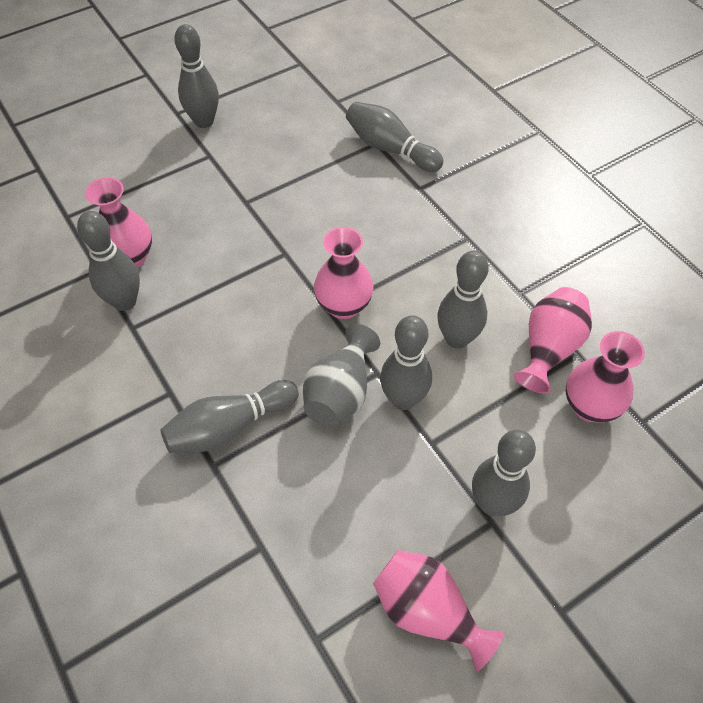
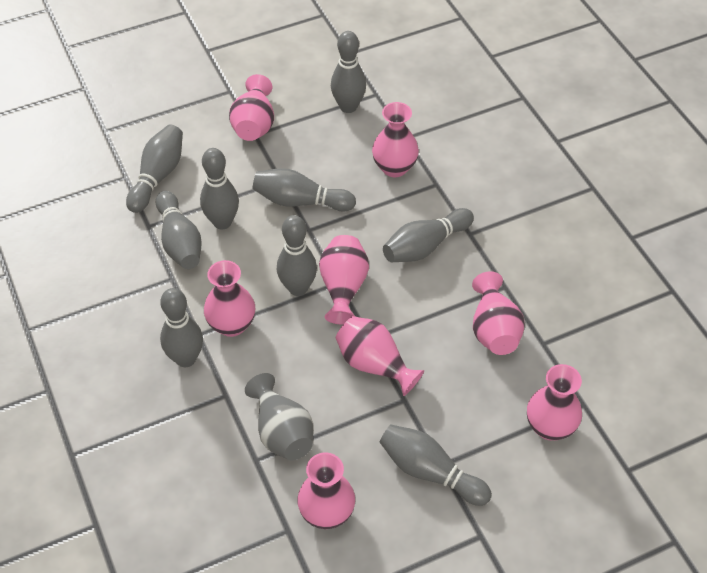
grey bowling pin: [77,211,140,311] [160,380,299,453] [174,24,219,128] [346,102,444,172] [380,315,432,410] [437,250,489,349] [472,430,536,516] = 7 -> [126,125,183,213] [156,191,202,269] [160,288,203,367] [200,148,239,229] [252,168,356,212] [277,215,317,296] [331,31,366,113] [380,425,492,506] [383,208,474,262] = 9
pink vase: [85,177,152,268] [314,227,373,319] [373,550,504,672] [513,287,592,394] [566,331,645,423] = 5 -> [204,260,255,337] [229,74,274,141] [297,452,355,529] [319,235,369,325] [336,316,424,396] [372,102,419,177] [472,271,525,355] [527,364,582,440] = 8

